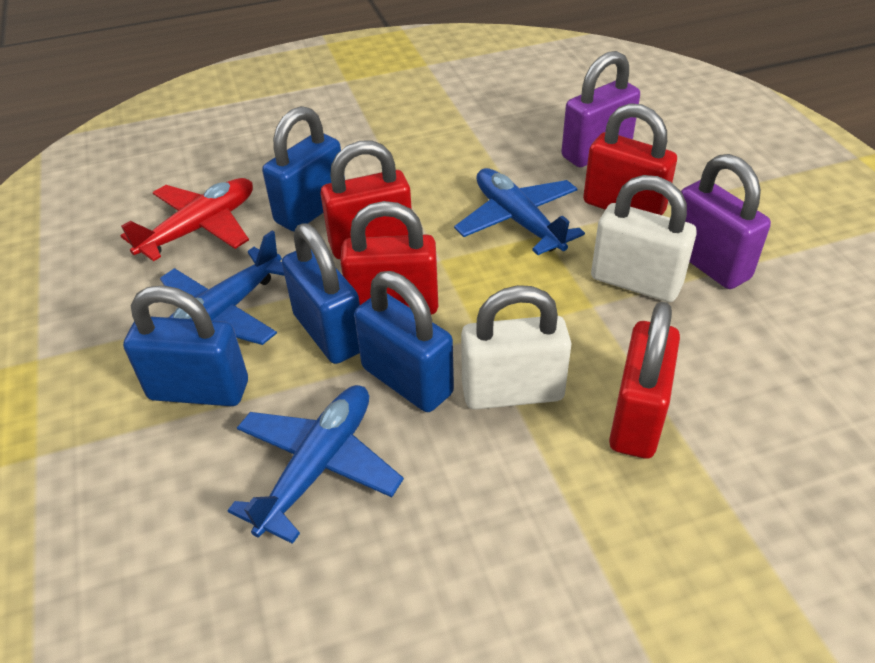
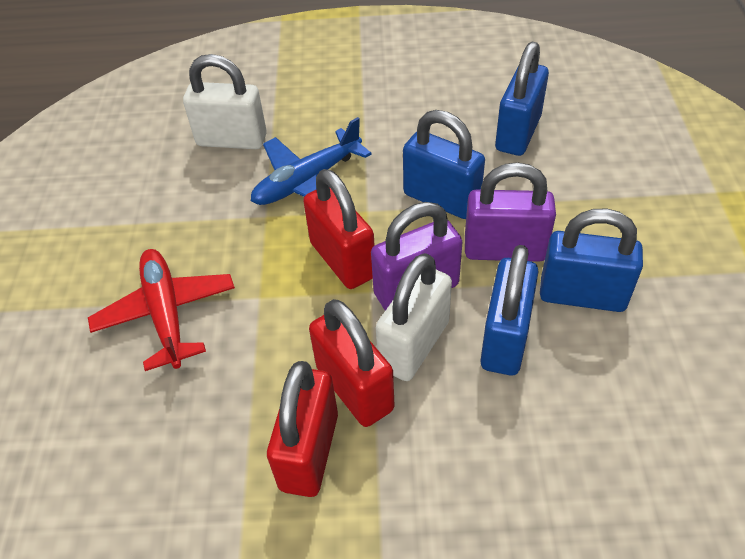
blue plane: [160,231,285,345] [228,385,404,544] [454,168,585,255] = 3 -> [251,117,372,205] = 1
red padlock: [320,140,412,259] [340,201,438,315] [583,103,677,215] [609,302,680,458] = 4 -> [267,361,338,497] [303,169,375,289] [309,299,394,427] = 3

